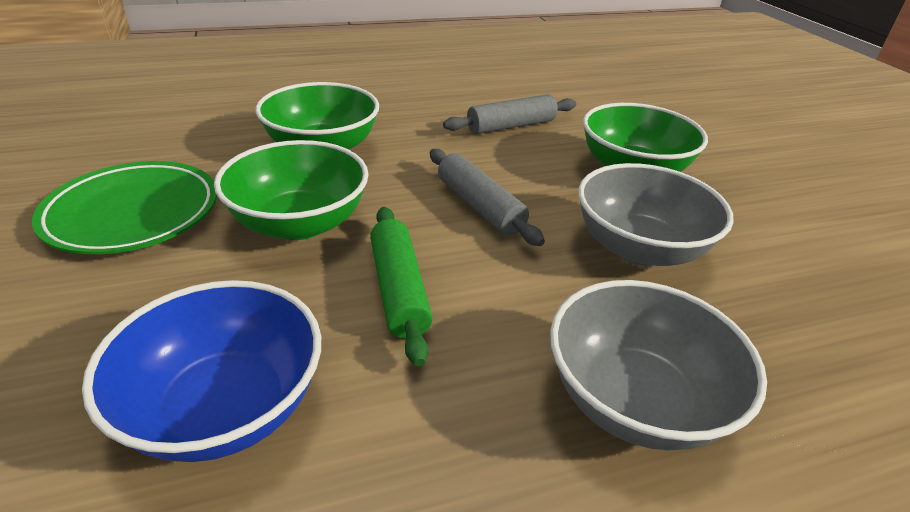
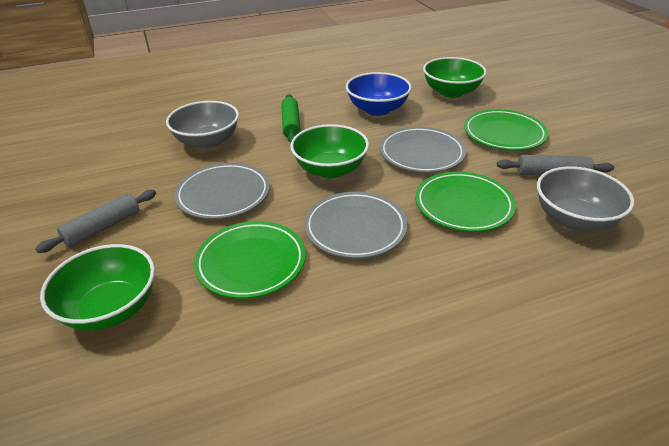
green plate: [32,161,217,254] = 1 -> [194,221,306,299] [415,172,516,232] [464,109,548,151] = 3
grey plate: none = 0 -> [174,163,270,219] [304,192,408,259] [380,127,466,173] = 3

